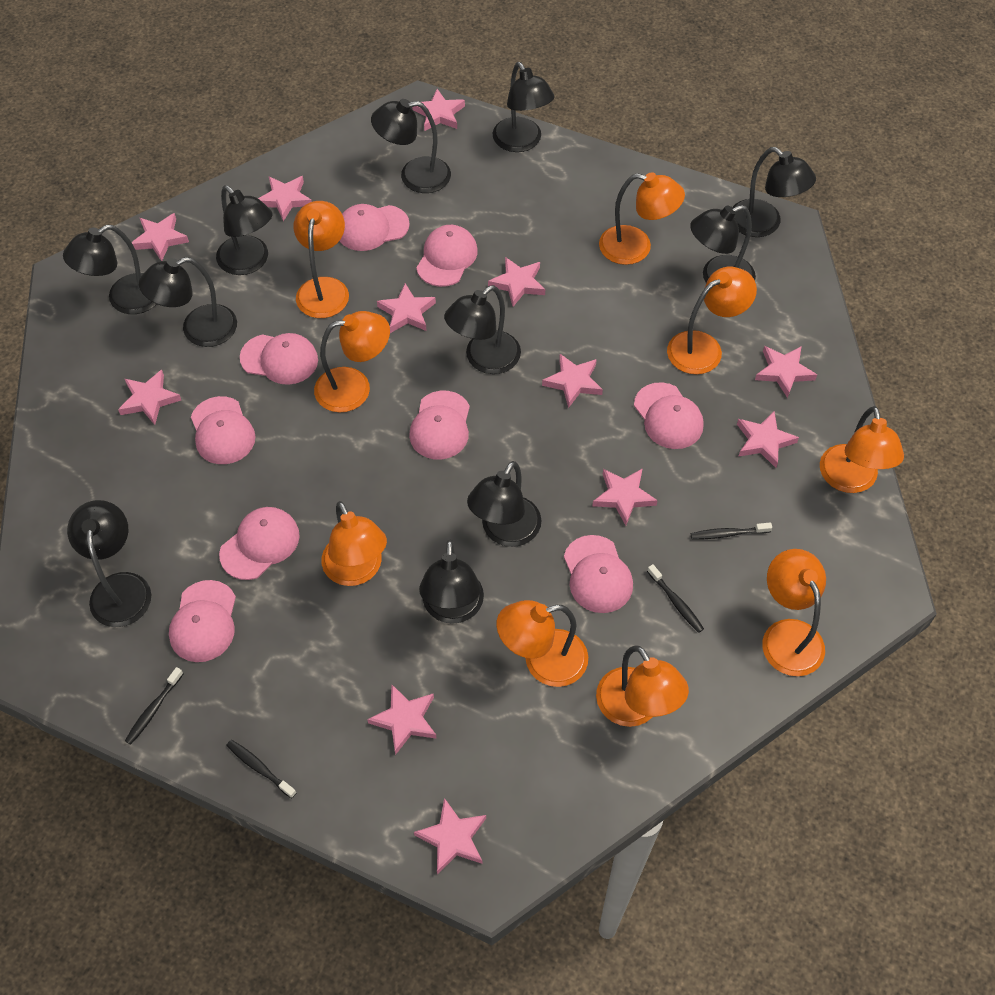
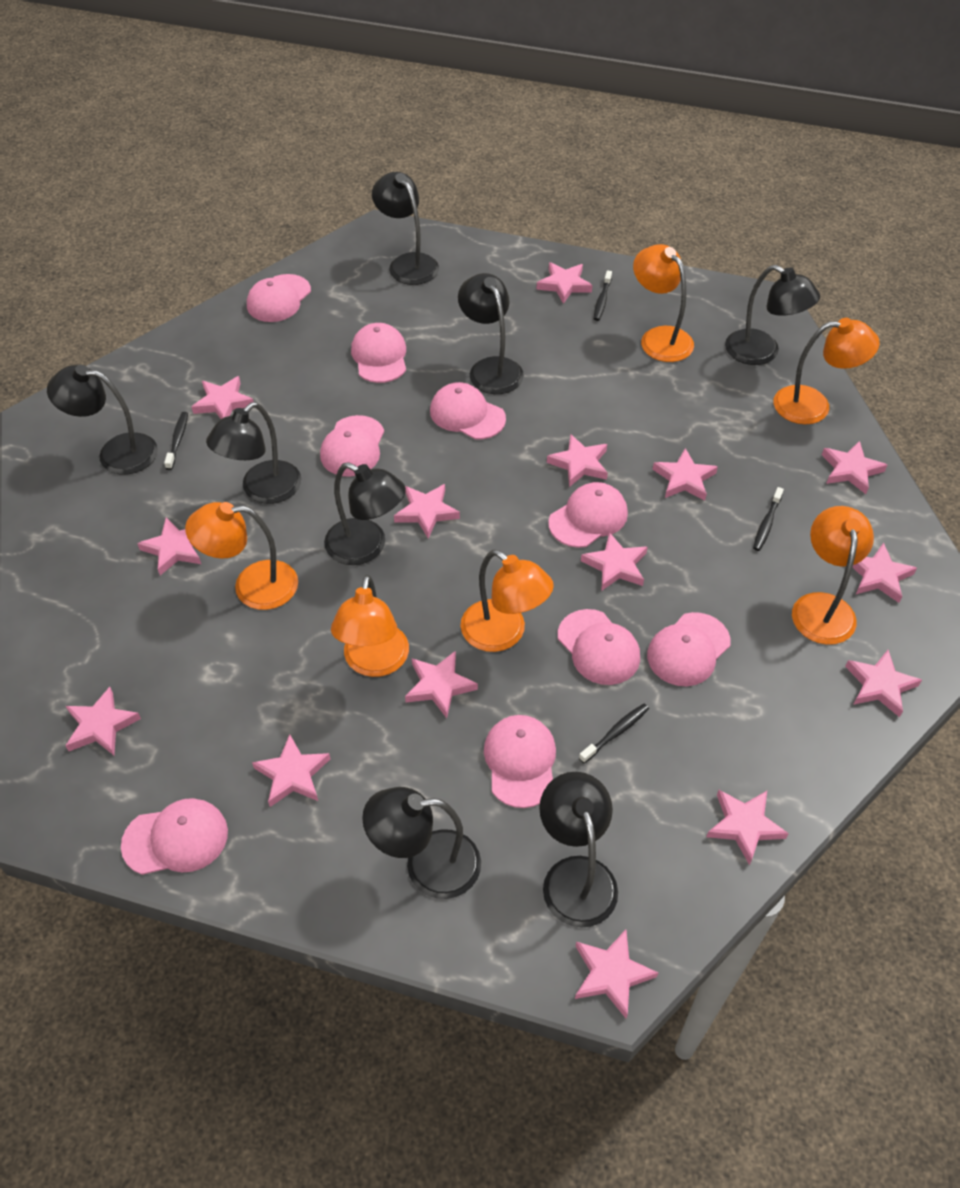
black lamp: [63,225,156,314] [67,500,151,627] [139,257,237,347] [216,185,272,275] [371,99,451,193] [419,540,484,624] [444,285,521,374] [467,461,541,547] [493,62,555,152] [690,205,756,283] [733,147,816,237] = 11 -> [47,365,158,475] [206,402,301,504] [324,462,406,565] [362,787,481,899] [372,172,439,285] [458,273,524,394] [539,772,618,928] [725,265,820,365] = 8
orange lamp: [294,201,349,318] [314,311,390,413] [322,501,387,586] [496,600,588,687] [596,645,689,727] [599,172,685,265] [667,267,757,374] [762,549,826,676] [820,406,904,493] = 9 -> [185,502,298,610] [331,575,409,677] [460,549,554,652] [633,244,694,362] [774,318,880,424] [792,506,874,645] = 6
pink star: [118,370,181,425] [131,213,189,261] [258,176,312,221] [367,684,437,755] [377,283,436,333] [412,89,465,131] [414,798,486,875] [488,257,545,306] [542,354,603,408] [592,468,658,525] [737,411,799,468] [755,346,817,398] = 12 -> [65,687,141,755] [137,518,201,575] [192,376,254,419] [252,734,331,807] [394,484,460,538] [405,651,478,718] [536,262,593,304] [547,434,608,487] [575,929,658,1018] [581,532,648,590] [653,448,718,501] [706,790,789,865] [822,441,887,494] [845,650,922,717] [852,543,917,603] = 15

